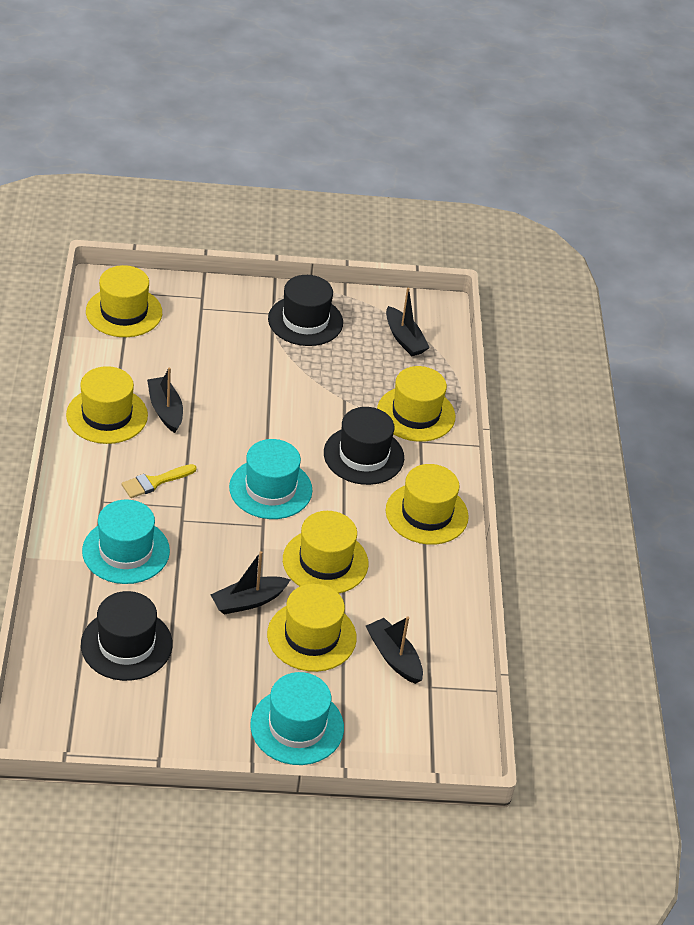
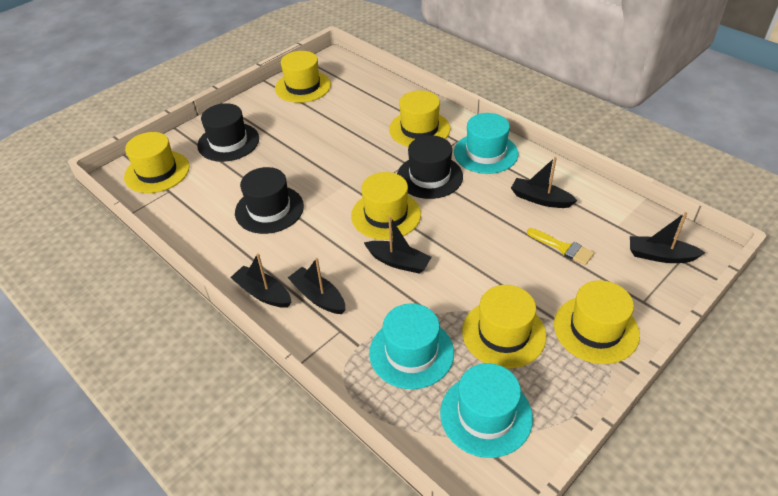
black boat: [147,367,183,433] [210,551,291,615] [366,616,423,684] [386,287,430,356] = 4 -> [230,253,291,308] [288,258,346,314] [364,216,432,274] [511,157,578,208] [630,212,705,263] = 5

